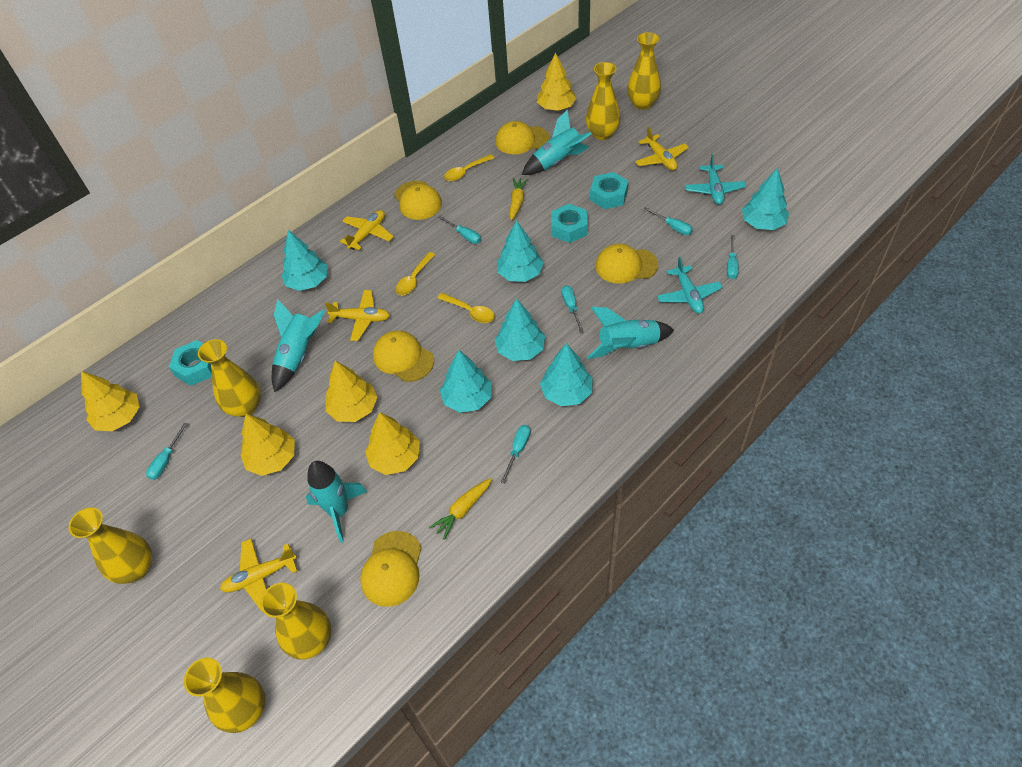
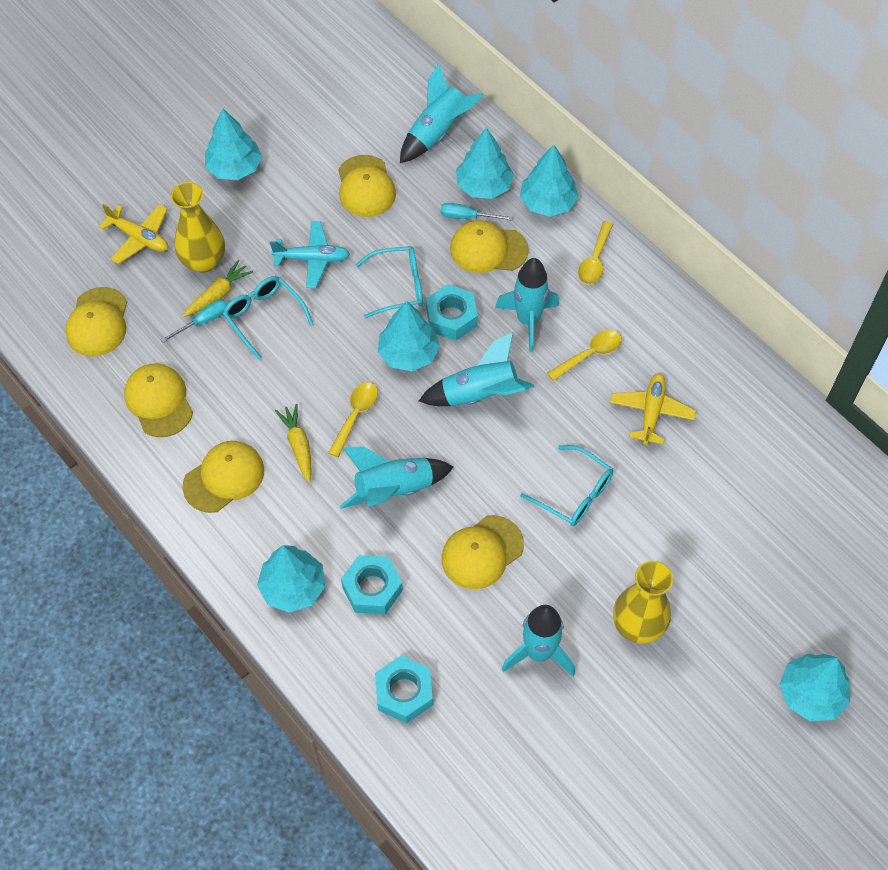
turquoise glasses: none = 0 -> [223,276,313,359] [356,246,423,318] [520,445,613,526] = 3
turquoise plane: [657,257,723,314] [685,154,746,205] = 2 -> [270,221,350,288] = 1
turquoise rocket: [272,299,325,392] [306,461,367,543] [522,109,592,175] [587,307,674,359] = 4 -> [340,447,453,509] [400,63,484,163] [419,332,534,406] [495,258,559,352] [502,605,575,676] = 5
turquoise screwdriver: [146,423,187,480] [438,216,481,244] [500,425,531,484] [562,285,584,333] [644,207,693,235] [727,235,739,279] = 6 -> [161,299,227,343] [441,203,513,221] = 2
yellow cap: [360,531,422,607] [373,331,434,382] [394,181,442,220] [496,121,549,154] [595,244,658,284] = 5 -> [65,287,127,357] [124,363,193,437] [182,441,264,513] [338,155,396,217] [441,515,524,589] [450,220,529,273] = 6
yellow plane: [220,539,297,612] [324,290,390,341] [340,210,394,250] [635,126,689,170] = 4 -> [99,204,168,264] [610,373,696,445] = 2
yellow tree: [81,371,139,431] [240,414,295,476] [325,360,377,422] [365,412,420,475] [537,52,576,111] = 5 -> none = 0
yellow vase: [69,507,152,584] [184,658,266,733] [198,339,261,417] [261,583,331,660] [586,62,621,140] [627,32,661,110] = 6 -> [171,182,225,273] [613,561,673,644] = 2

